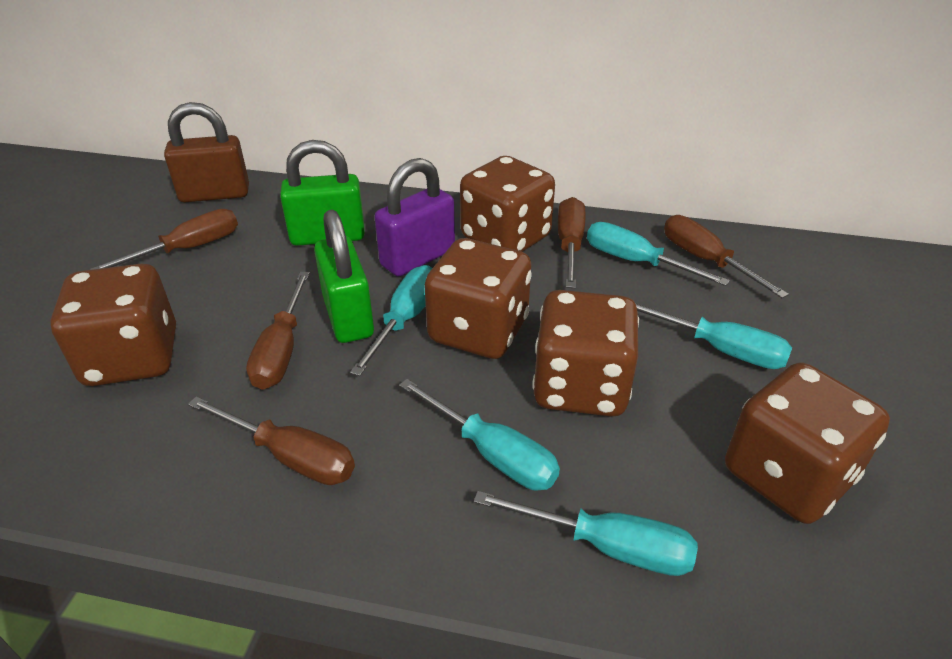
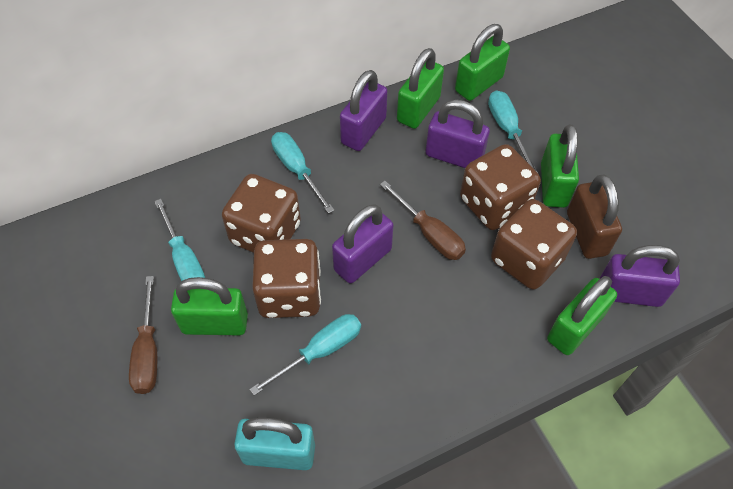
brown dice: [50,264,176,386] [424,238,532,359] [460,156,555,252] [533,290,639,416] [725,362,890,524] = 5 -> [222,174,301,253] [252,239,321,318] [460,144,541,230] [491,199,577,290] = 4
brown screwdriver: [90,209,238,270] [188,397,355,485] [246,272,310,390] [558,197,585,288] [664,215,789,298] = 5 -> [129,276,157,394] [380,181,466,260] = 2
green padlock: [280,140,365,246] [314,210,374,343] = 2 -> [171,277,248,336] [397,48,444,129] [455,24,510,101] [541,124,579,208] [547,276,617,355] = 5
purple padlock: [374,158,455,277] = 1 -> [332,204,394,284] [340,70,388,151] [426,100,490,168] [600,245,680,307] = 4
turquoise padlock: none = 0 -> [234,418,315,470] = 1
turquoise screwdriver: [350,265,432,376] [399,379,560,491] [474,491,698,576] [587,222,730,286] [635,303,792,369] = 5 -> [154,199,205,281] [250,314,361,396] [271,132,335,214] [488,90,538,173] = 4

